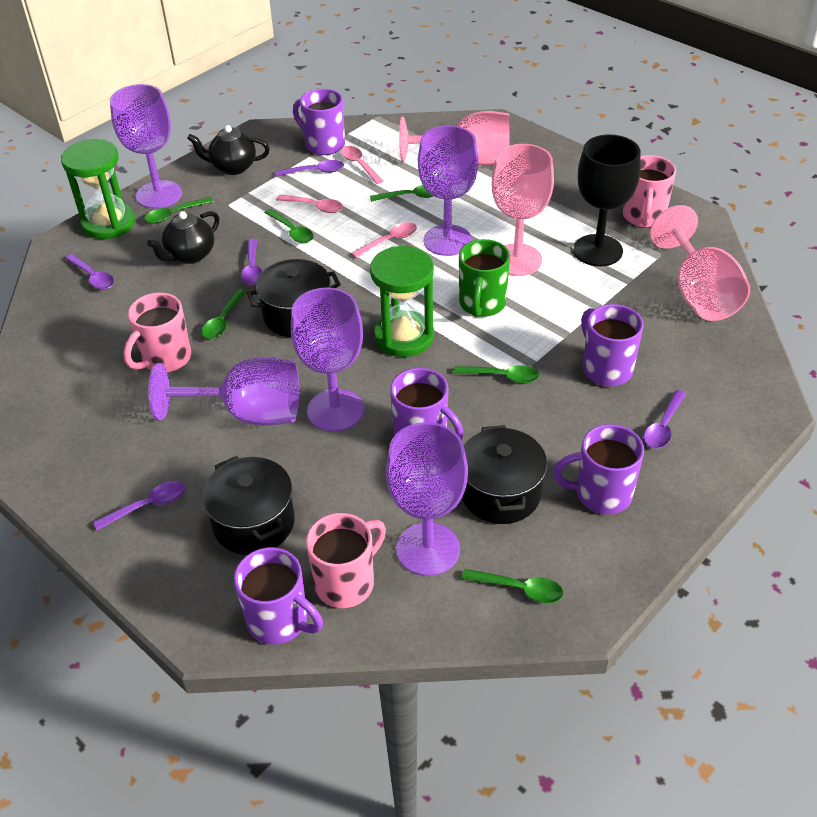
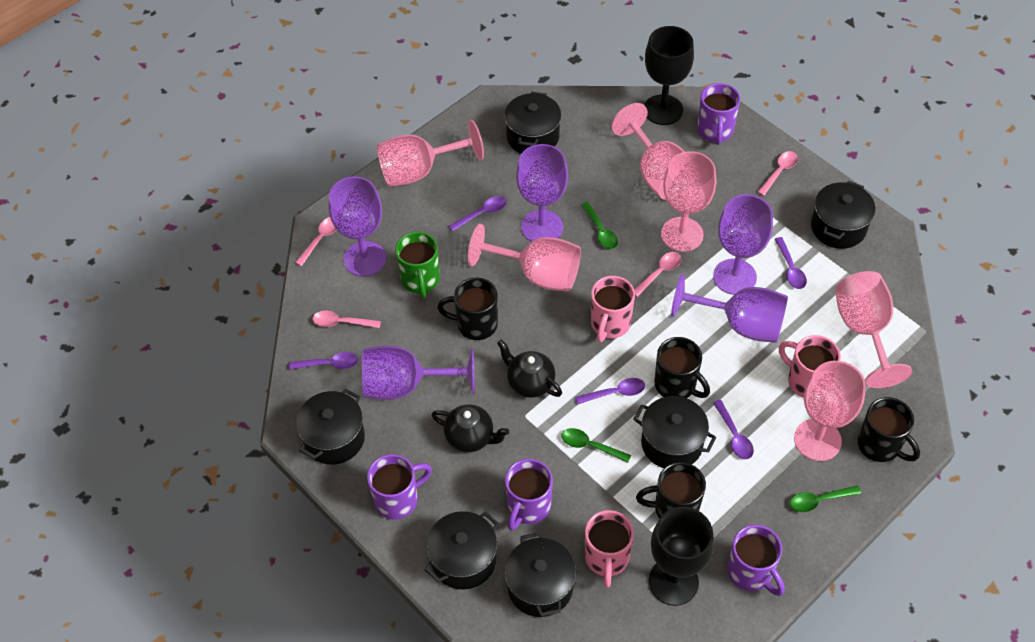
black goblet: [573,134,641,267] = 1 -> [644,26,694,125] [649,507,714,606] = 2
black mug: none = 0 -> [437,278,498,340] [636,462,706,519] [654,337,710,398] [857,397,920,462] = 4
black pot: [202,456,295,555] [247,259,341,337] [462,425,547,524] = 3 -> [296,388,365,465] [425,511,499,590] [504,92,561,154] [505,532,576,617] [634,396,717,468] [811,181,875,249] = 6
green hourglass: [61,139,135,239] [370,246,434,357] = 2 -> none = 0
green spoon: [144,197,214,223] [201,289,247,339] [264,209,314,243] [370,185,433,202] [453,365,539,383] [462,569,563,603] = 6 -> [561,428,631,463] [581,202,618,249] [790,485,861,512] = 3
pink goblet: [399,111,510,166] [492,144,554,276] [650,205,750,321] = 3 -> [377,120,484,187] [468,224,581,291] [611,103,685,200] [661,151,716,252] [794,361,866,461] [835,271,912,388] = 6
pink spoon: [276,195,343,213] [341,146,384,184] [352,222,417,258] = 3 -> [295,217,336,266] [313,311,381,328] [634,252,681,297] [757,151,798,196] = 4
purple mug: [234,547,323,645] [293,89,345,155] [390,368,464,440] [553,424,644,514] [581,304,644,386] = 5 -> [367,454,432,520] [505,459,553,531] [697,83,740,145] [727,525,785,596] = 4

